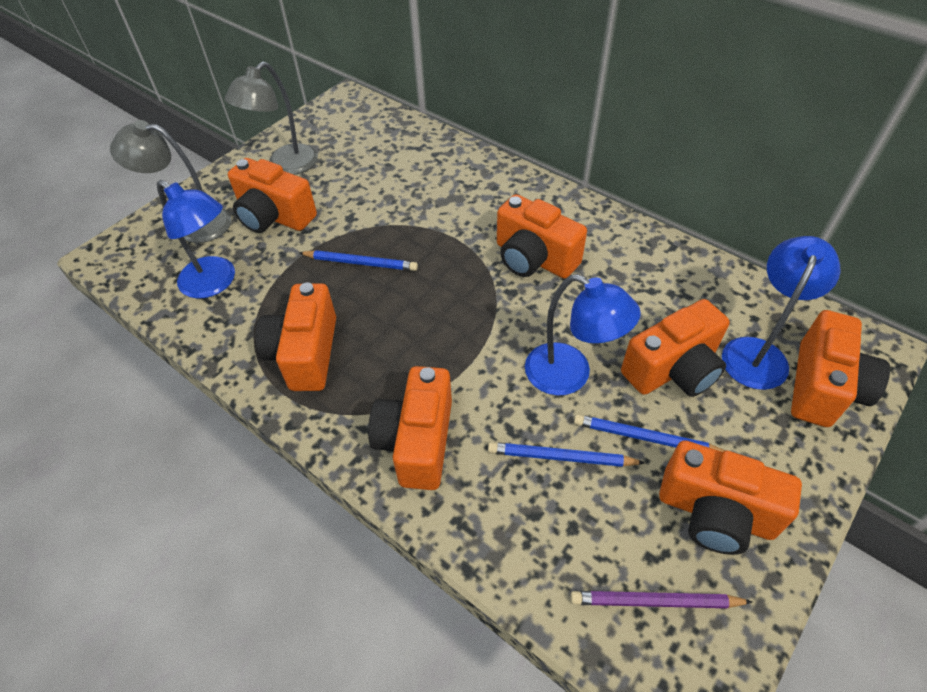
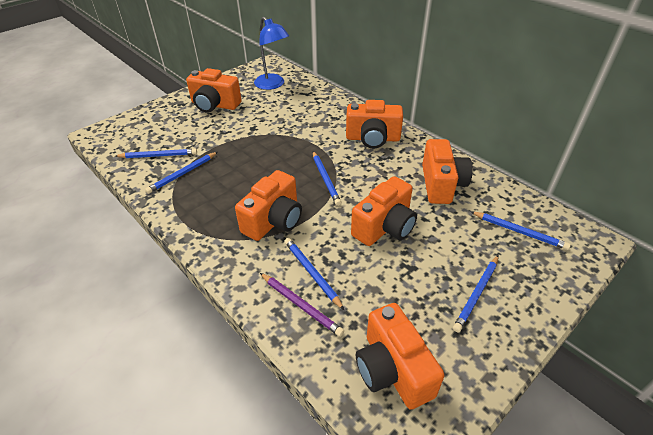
blue lamp: [157,180,235,299] [525,274,641,396] [722,236,840,390] = 3 -> [254,17,289,90] = 1
blue pencil: [299,250,418,271] [488,442,645,467] [574,414,725,452] = 3 -> [115,149,197,158] [145,152,218,194] [284,238,344,310] [313,151,341,206] [453,256,498,332] [470,211,571,250] = 6
grey lamp: [110,120,231,243] [224,62,318,175] = 2 -> none = 0
orange camera: [228,158,317,233] [255,283,336,391] [368,366,452,490] [497,194,587,279] [621,299,730,397] [659,440,802,555] [791,310,890,427] = 7 -> [186,68,242,113] [235,170,302,241] [346,100,403,149] [351,176,417,246] [356,303,444,410] [422,139,473,204] = 6

